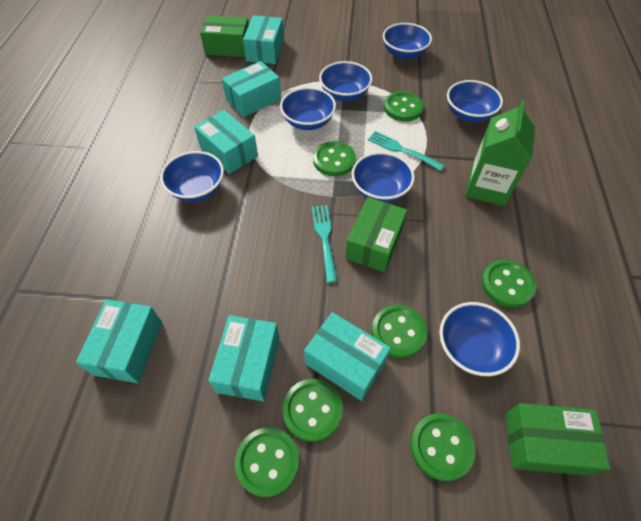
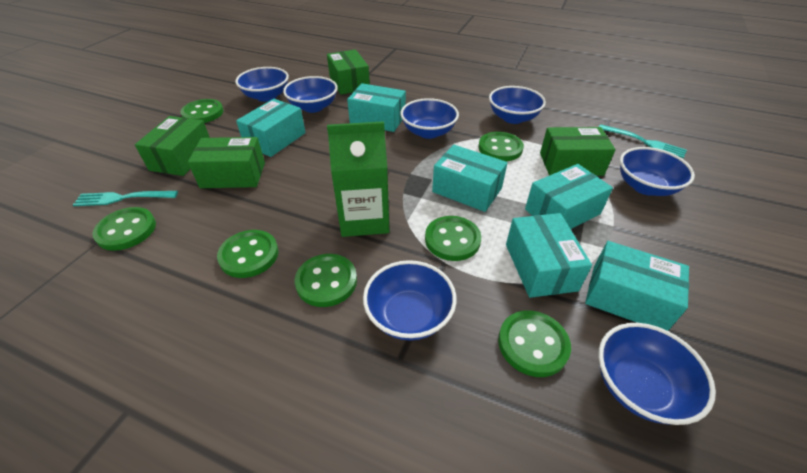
green box: [200,15,249,57] [345,197,407,272] [505,403,611,476] = 3 -> [135,116,210,176] [188,137,265,188] [327,49,370,95] [540,127,615,176] = 4

